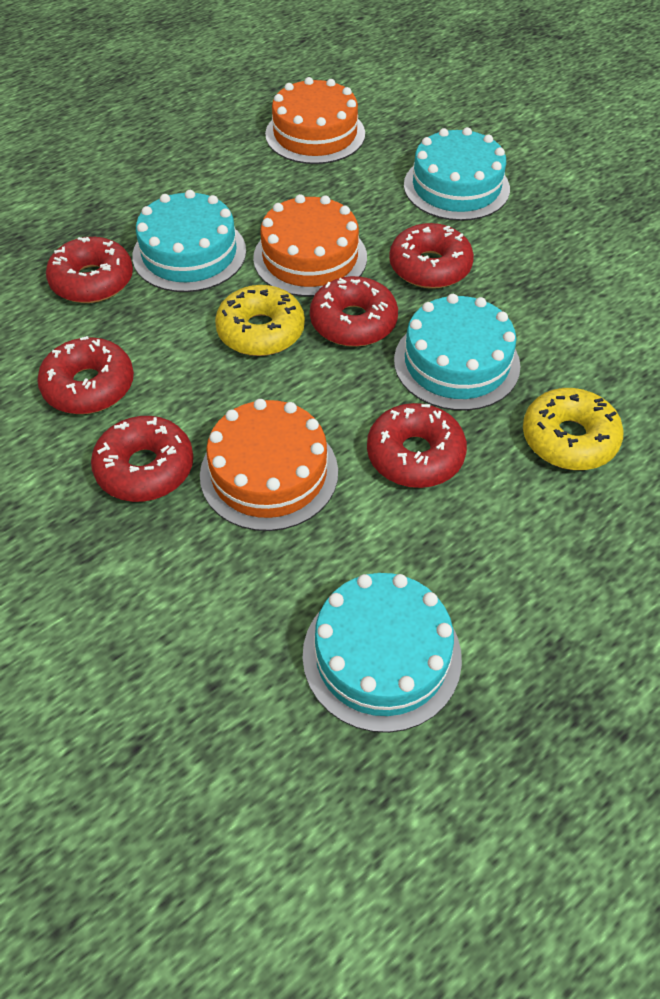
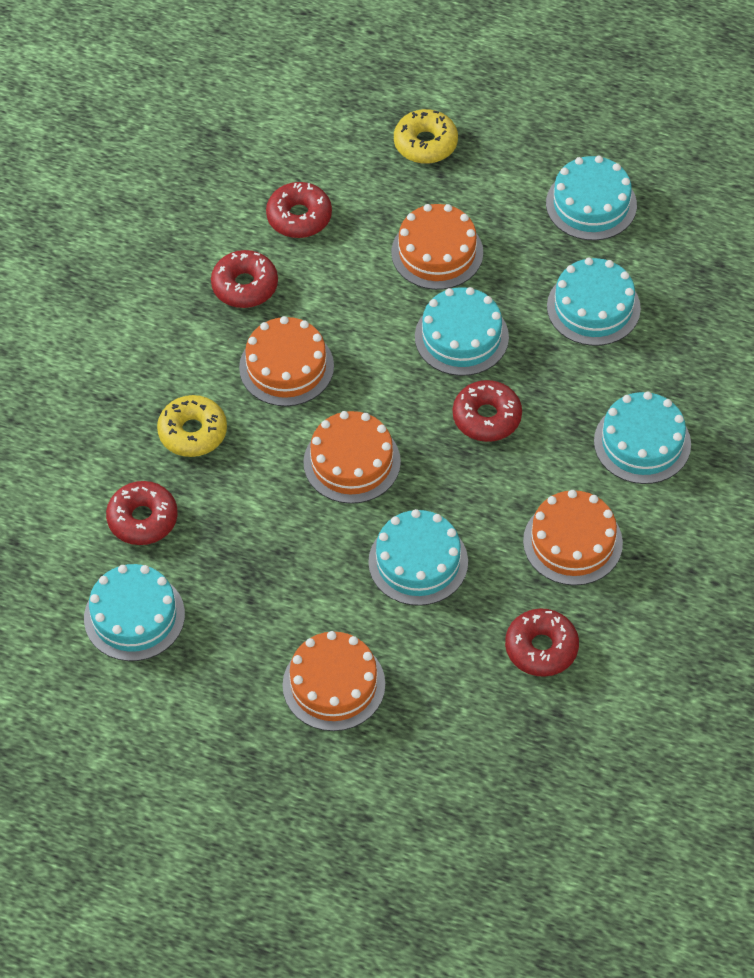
orange cake: [200,399,338,531] [253,194,367,297] [265,77,365,164] = 3 -> [239,316,334,406] [283,631,385,731] [303,411,401,504] [391,204,483,290] [523,490,623,585] = 5
red donut: [37,336,134,414] [46,237,133,303] [91,416,193,502] [310,276,398,347] [367,403,467,488] [389,223,474,289] = 6 -> [106,481,178,545] [211,250,278,308] [266,182,332,238] [453,380,522,442] [505,608,579,677] = 5
turquoise cake: [132,190,246,292] [303,573,462,733] [394,294,521,411] [404,127,510,221] = 4 -> [84,564,185,661] [368,509,468,606] [415,287,509,376] [546,156,637,240] [547,258,641,346] [594,391,691,484] = 6

